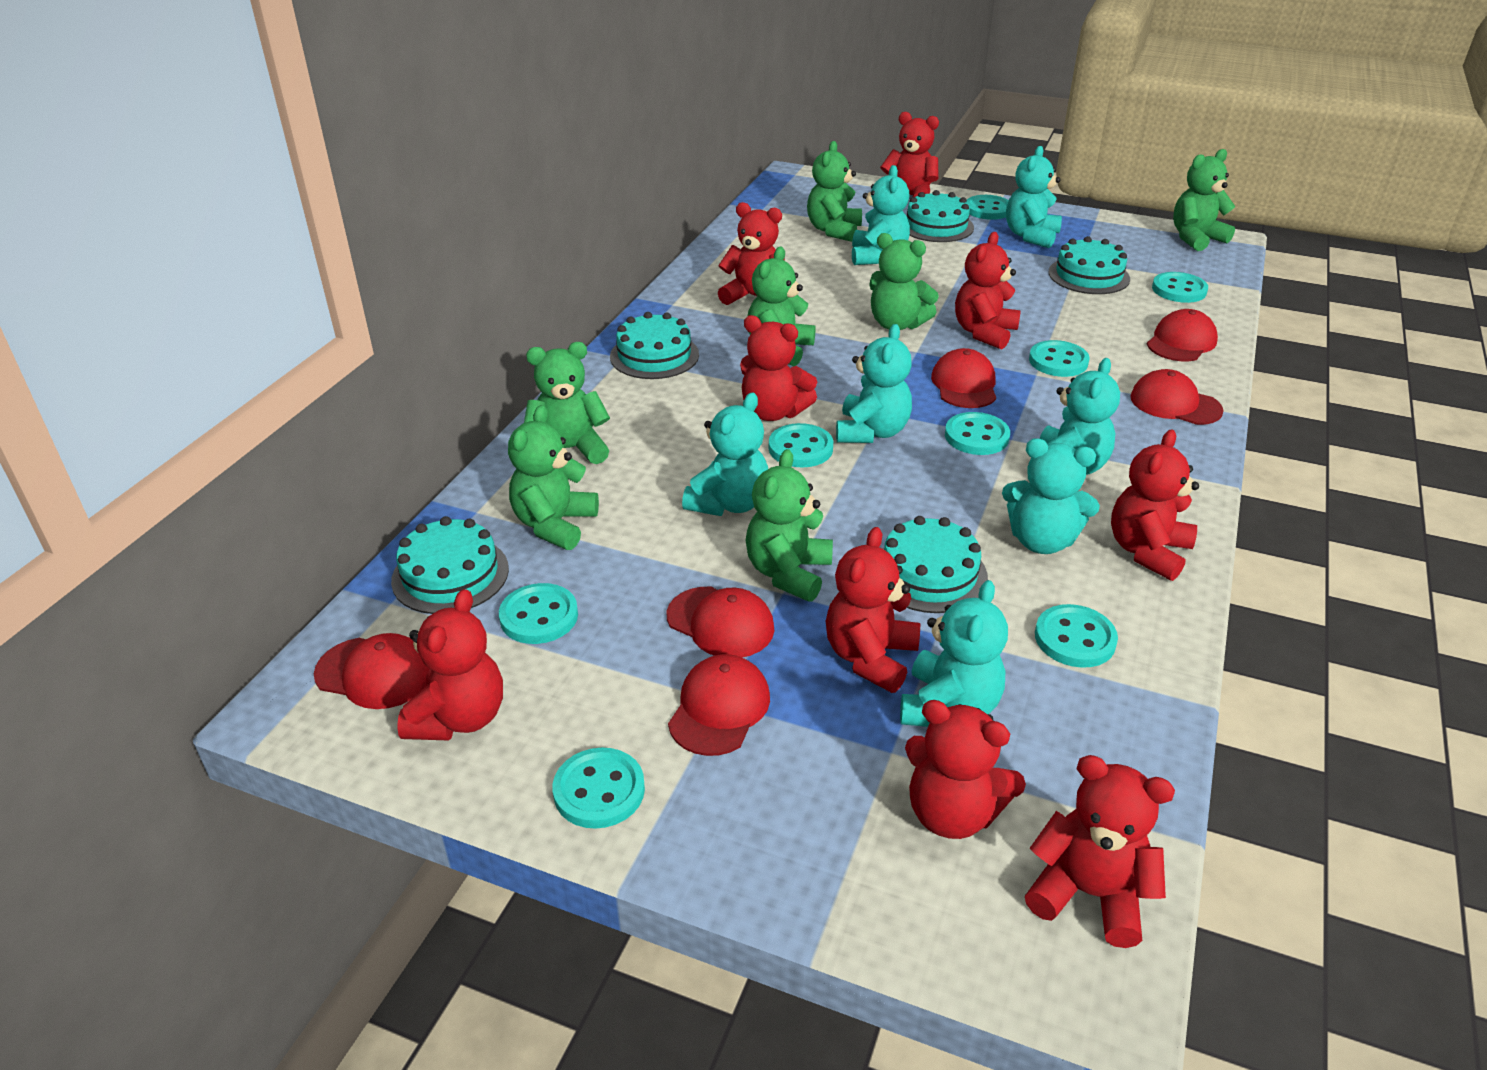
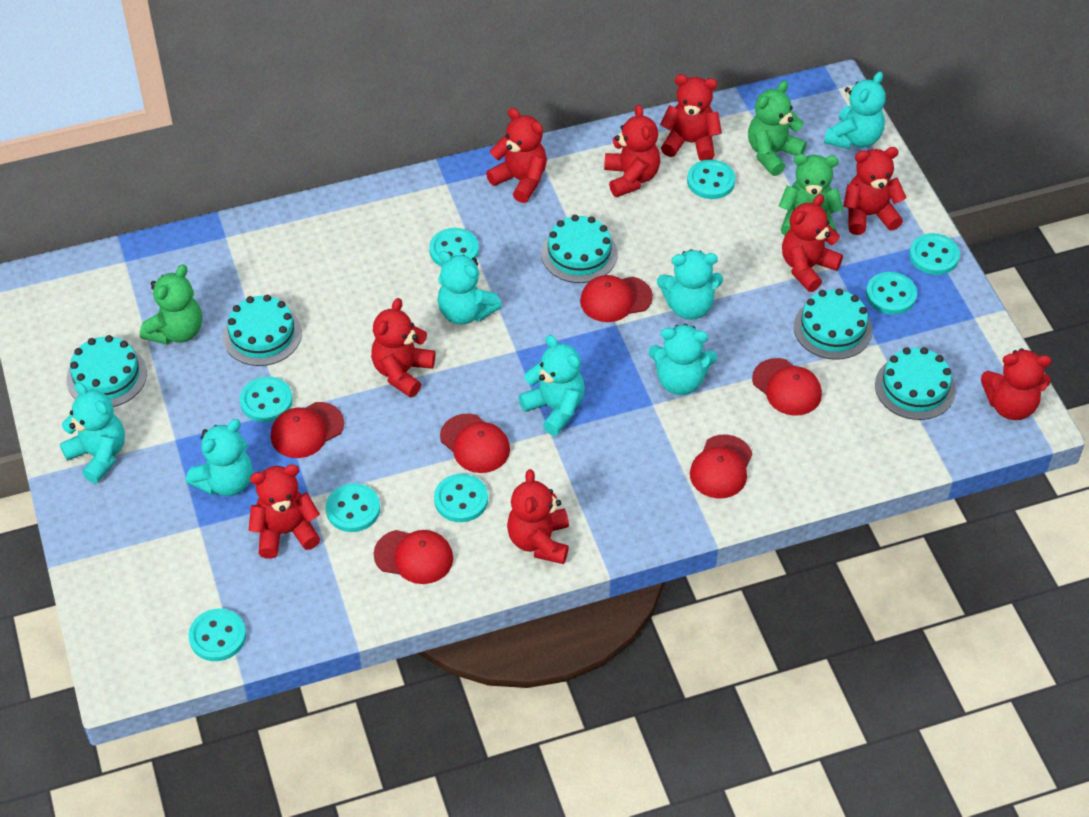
green teddy bear: [508,405,599,550] [524,342,610,464] [746,449,833,602] [748,246,816,366] [807,141,862,242] [869,233,939,330] [1173,149,1236,251] = 7 -> [140,264,202,345] [748,81,807,176] [779,154,843,236] = 3

